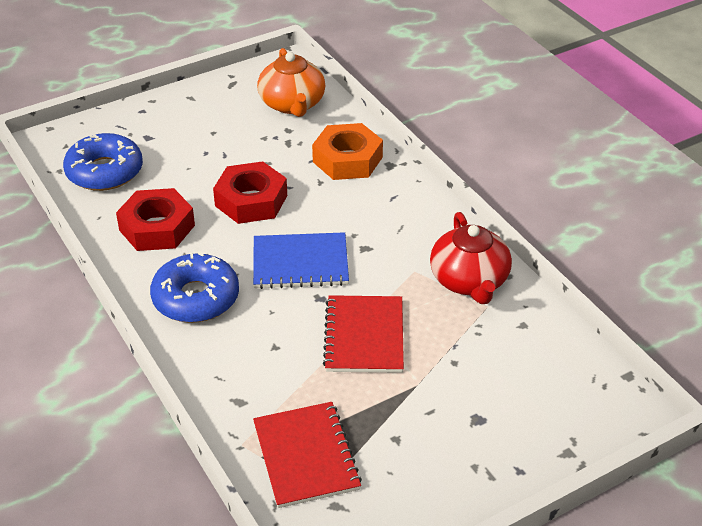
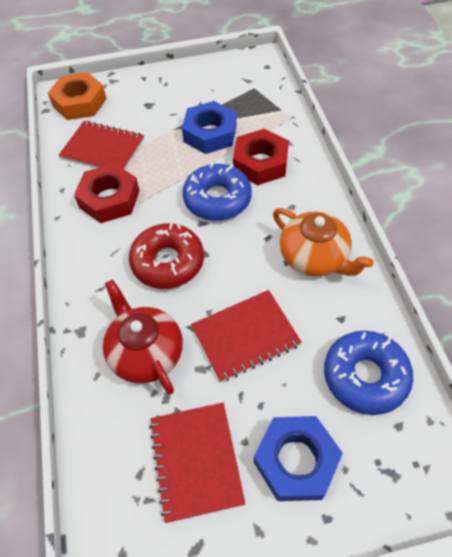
blue notebook: [253,232,349,289] = 1 -> none = 0
blue nut: none = 0 -> [182,101,237,154] [254,416,343,501] = 2
red donut: none = 0 -> [129,223,204,289] = 1
red notebook: [253,402,362,508] [323,295,404,373] = 2 -> [58,121,144,170] [149,403,245,523] [191,290,302,382] = 3

